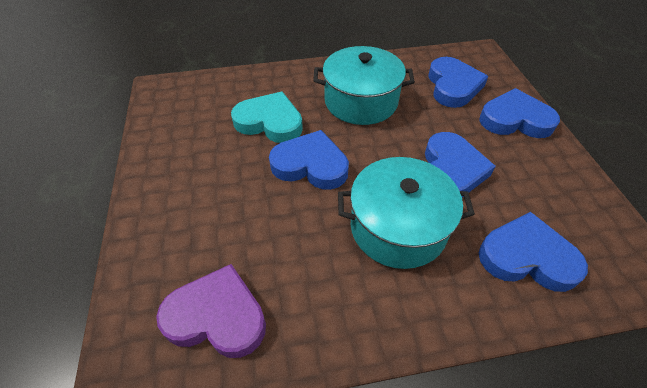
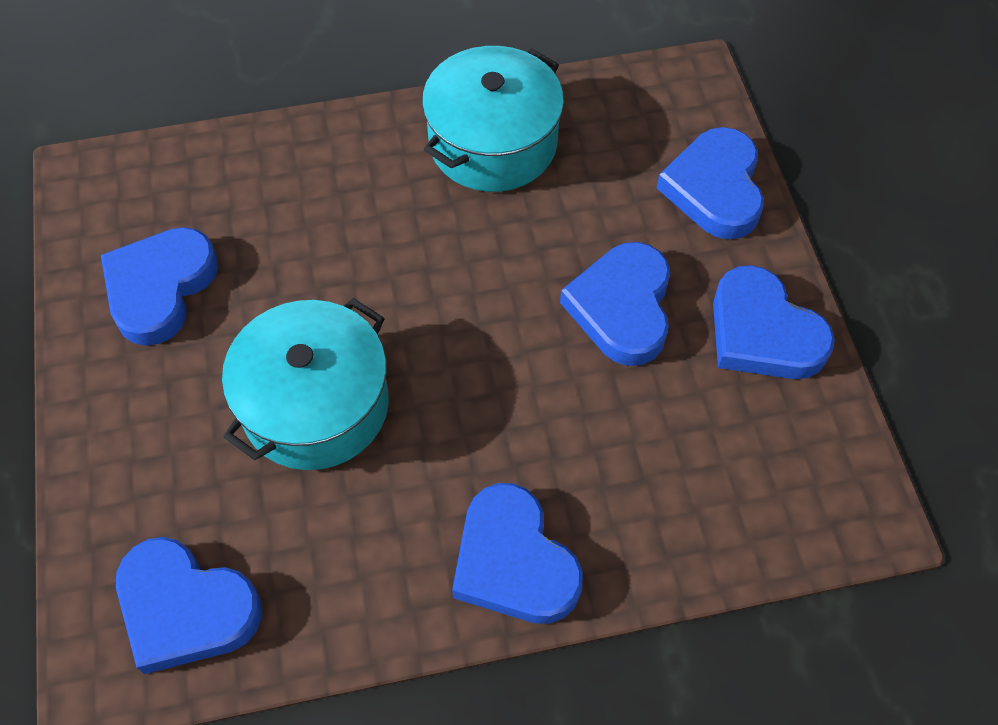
blue heart: [269,130,349,190] [425,132,496,197] [428,57,488,108] [479,88,560,138] [479,212,588,292] = 5 -> [101,227,218,346] [116,537,262,674] [452,483,583,624] [560,242,670,366] [657,127,764,239] [713,265,835,379] = 6
purple heart: [156,264,266,358] = 1 -> none = 0
turquoise heart: [231,91,303,143] = 1 -> none = 0

